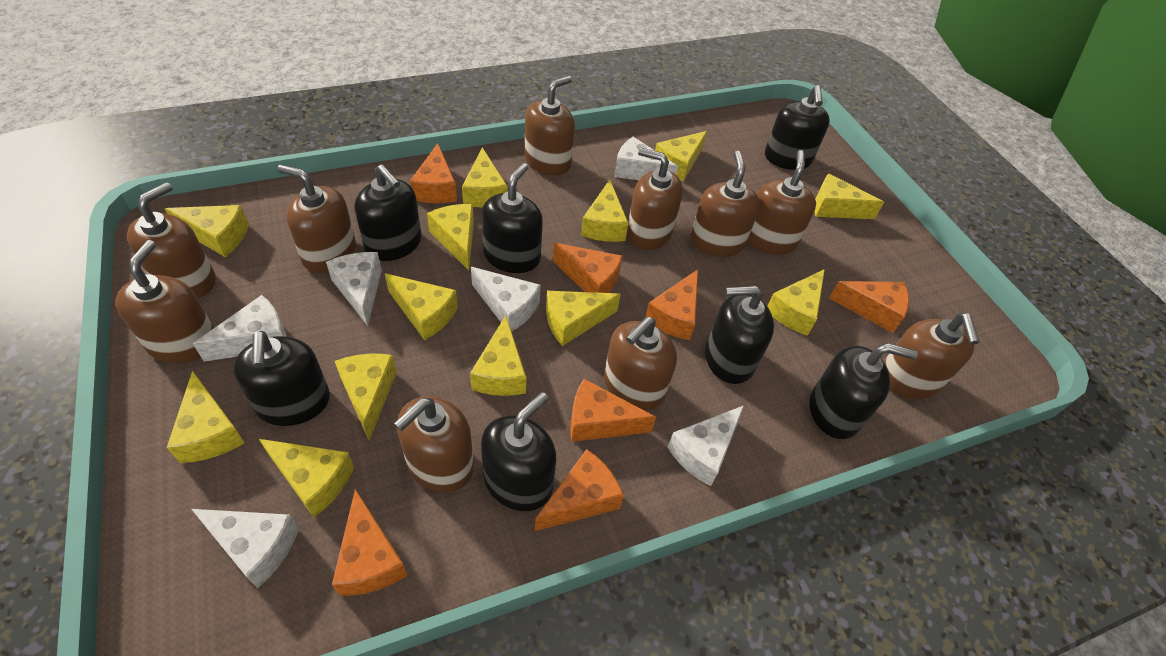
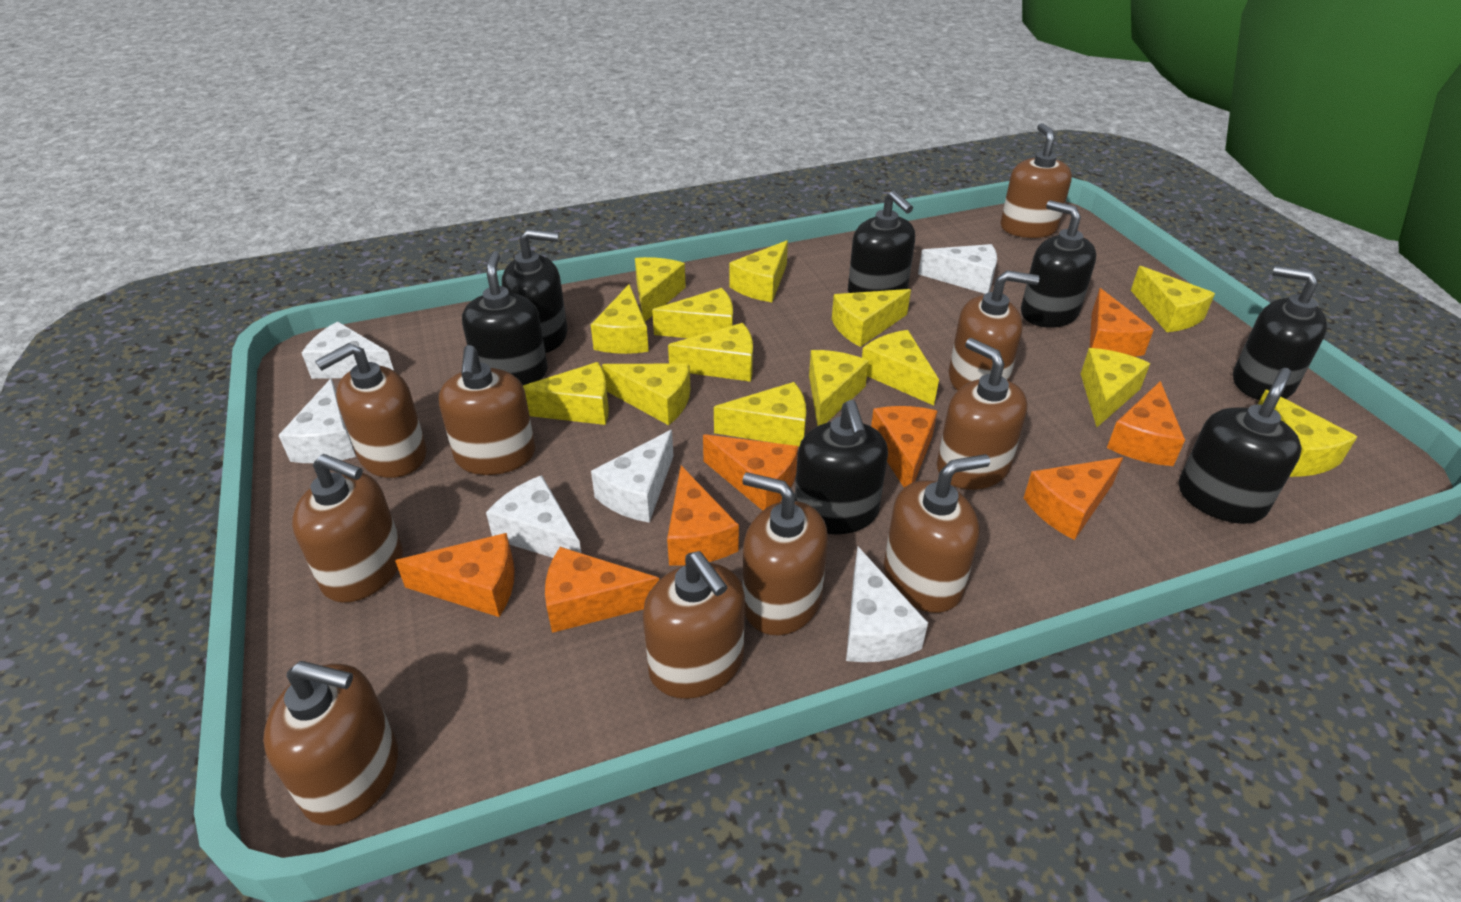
orange cheese: [332,489,408,596] [410,143,457,203] [535,449,624,531] [553,243,623,293] [570,379,656,442] [645,269,698,340] [829,281,909,333] = 7 -> [395,533,515,617] [545,547,659,633] [667,466,739,566] [703,434,798,510] [871,406,937,488] [1024,457,1123,540] [1090,288,1154,357] [1107,381,1185,466] = 8
yellow cheese: [165,205,249,257] [167,370,245,463] [259,439,354,517] [335,354,397,440] [385,273,458,340] [427,204,474,271] [462,148,507,207] [470,315,526,396] [546,291,621,346] [581,180,629,242] [655,131,707,182] [768,269,825,336] [815,174,884,219] = 13 -> [523,362,609,425] [591,284,649,354] [602,363,690,425] [635,257,686,322] [652,288,733,338] [668,323,753,382] [714,382,806,447] [729,240,788,302] [809,350,869,426] [832,289,911,347] [862,330,939,406] [1081,348,1150,427] [1131,266,1215,332] [1258,390,1357,477] = 14

